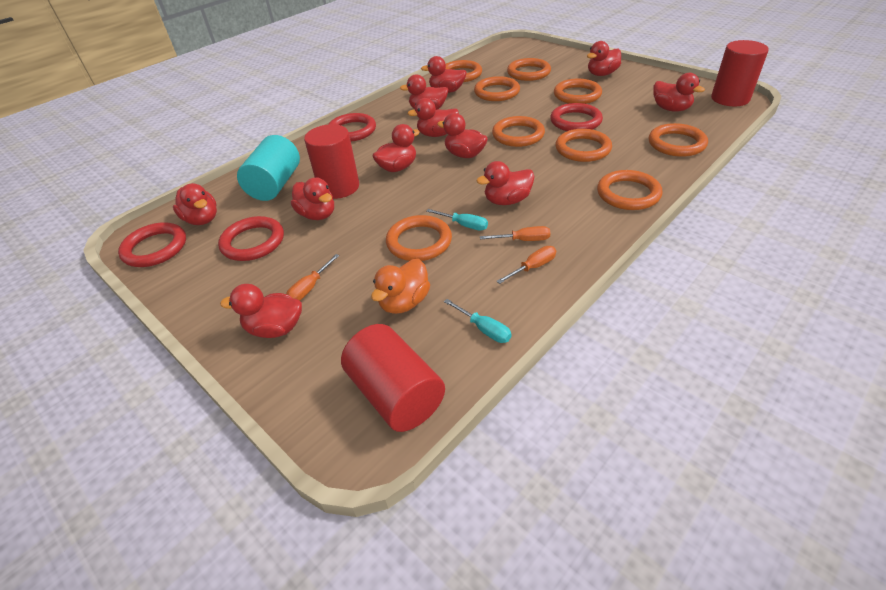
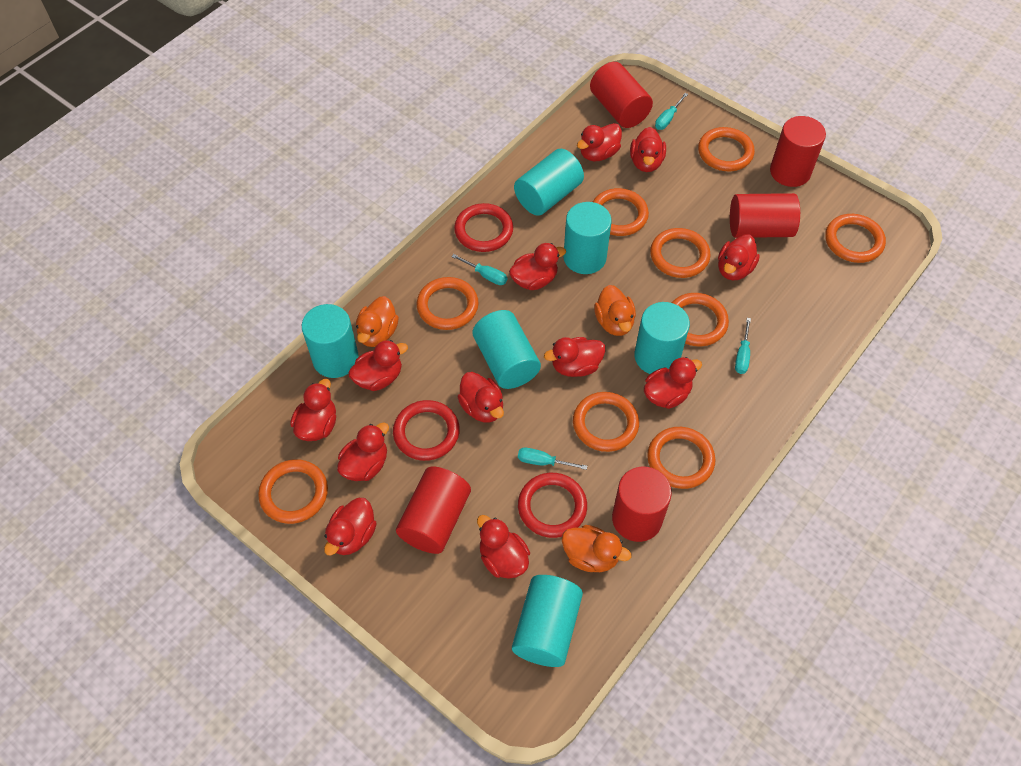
orange duck: [371,259,430,314] = 1 -> [356,296,399,347] [562,525,631,572] [594,285,636,336] = 3
orange screwdriver: [286,254,339,301] [480,226,550,241] [496,246,556,284] = 3 -> none = 0
red cylinder: [304,124,359,199] [341,324,445,432] [711,40,769,106] = 3 -> [396,467,471,554] [590,62,653,128] [612,466,672,542] [730,193,800,238] [770,116,826,187] = 5
red duck: [173,183,217,225] [220,284,302,338] [291,177,334,220] [372,124,420,172] [400,74,448,110] [407,98,459,137] [421,56,467,93] [437,113,488,158] [476,161,535,205] [587,41,621,76] [653,73,705,112] = 11 -> [290,379,336,441] [324,498,377,556] [337,423,389,481] [348,340,408,391] [458,372,504,423] [477,515,530,579] [509,243,566,290] [544,337,605,377] [577,123,622,161] [630,127,666,172] [644,357,702,409] [718,234,760,280] = 12
red ring: [118,222,186,267] [218,216,284,261] [328,113,376,142] [550,103,603,131] = 4 -> [393,400,460,461] [454,203,513,252] [518,473,587,538] = 3
turquoise cylinder: [237,135,300,201] = 1 -> [302,304,359,378] [473,310,541,389] [512,575,583,667] [514,149,584,216] [563,202,612,274] [635,302,690,374] = 6
turquoise screwdriver: [426,209,488,230] [444,299,512,343] = 2 -> [451,254,507,285] [518,448,587,470] [655,93,688,130] [735,318,751,374] = 4

